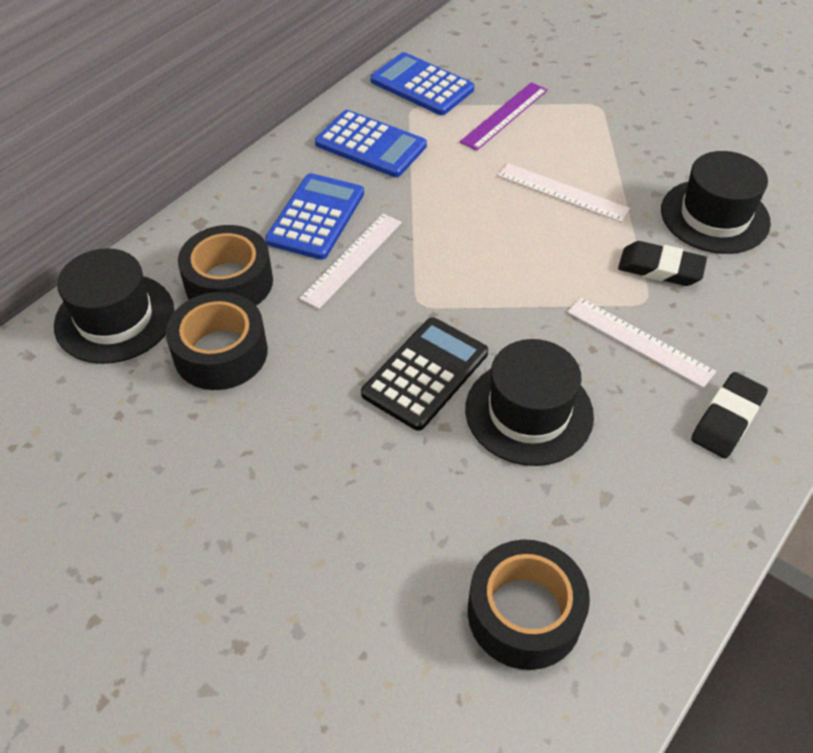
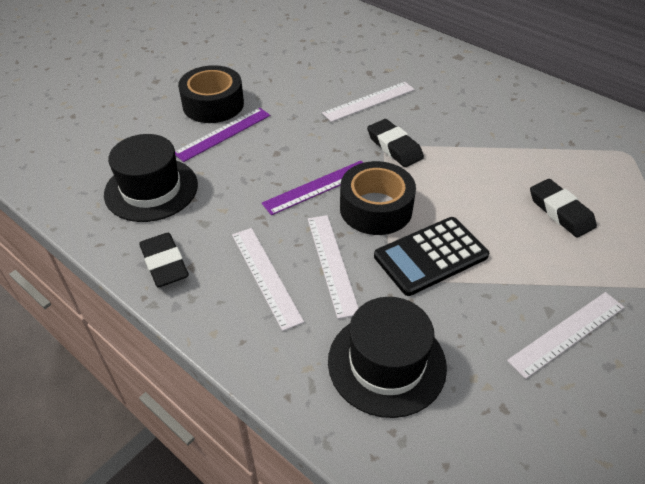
black eraser: [618,241,707,286] [691,372,768,459] = 2 -> [139,233,189,287] [367,119,424,167] [530,179,597,238] = 3
black hat: [54,248,174,364] [465,339,594,466] [661,151,771,254] = 3 -> [104,134,198,222] [328,297,447,418] = 2
black tape: [166,292,268,390] [178,225,273,306] [468,540,590,670] = 3 -> [178,65,244,123] [340,161,416,235] = 2
blue calculator: [265,173,364,260] [315,110,427,177] [370,52,474,115] = 3 -> none = 0
purple ruler: [460,82,548,151] = 1 -> [175,108,271,162] [262,161,363,215] = 2
white ruler: [299,214,402,309] [498,163,630,222] [567,298,716,388] = 3 -> [232,228,304,331] [308,215,359,319] [322,82,415,122] [507,292,625,379] = 4

